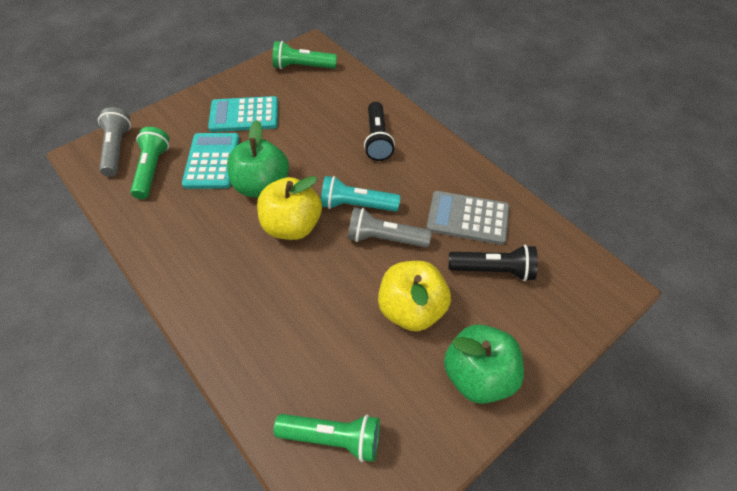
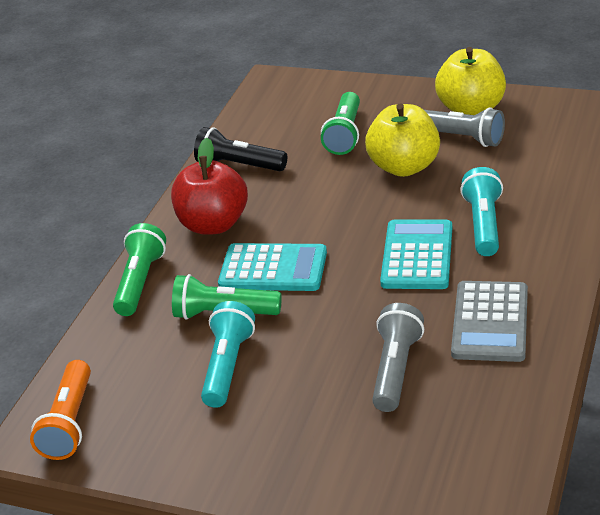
black flashlight: [364,101,395,161] [449,245,538,281] = 2 -> [194,127,287,171] = 1
green apple: [227,120,289,198] [444,324,524,404] = 2 -> none = 0
orange flashlight: none = 0 -> [30,360,91,460] = 1
red apple: none = 0 -> [171,138,248,235] = 1
turquoise flashlight: [321,176,400,212] = 1 -> [201,301,255,408] [460,167,503,256] = 2

